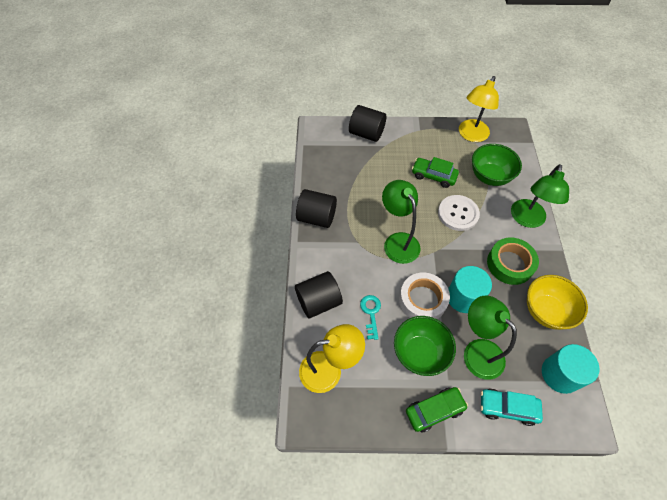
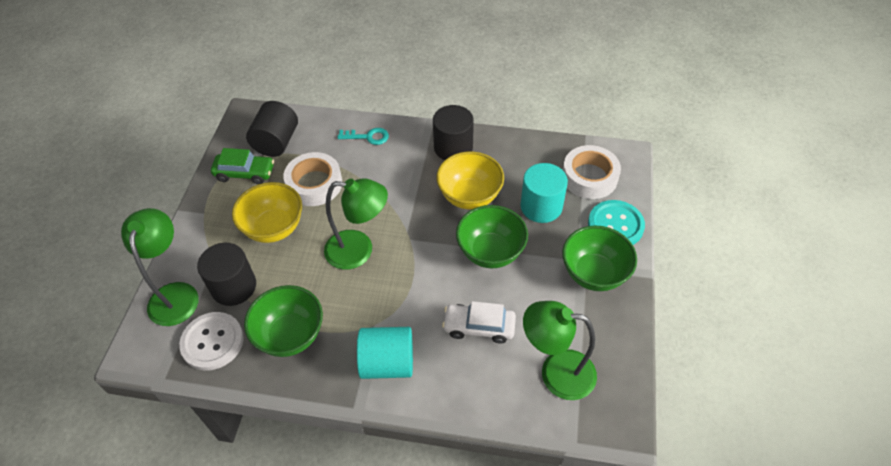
green bowl: [394,316,456,376] [472,144,522,186] = 2 -> [244,285,323,357] [456,205,528,268] [562,225,637,291] = 3
green car: [406,387,468,433] [412,157,459,188] = 2 -> [211,148,274,184] = 1
green tape: [487,237,539,285] = 1 -> none = 0
turquoise button: none = 0 -> [588,200,645,245] = 1
turquoise car: [481,389,543,426] = 1 -> none = 0
white car: none = 0 -> [442,301,516,343] = 1
white tape: [399,272,450,319] = 1 -> [283,152,342,206] [563,145,621,199] = 2
yellow bowl: [527,275,588,330] = 1 -> [232,182,302,243] [436,152,504,209] = 2
yellow lamp: [299,324,365,393] [459,76,499,142] = 2 -> none = 0

